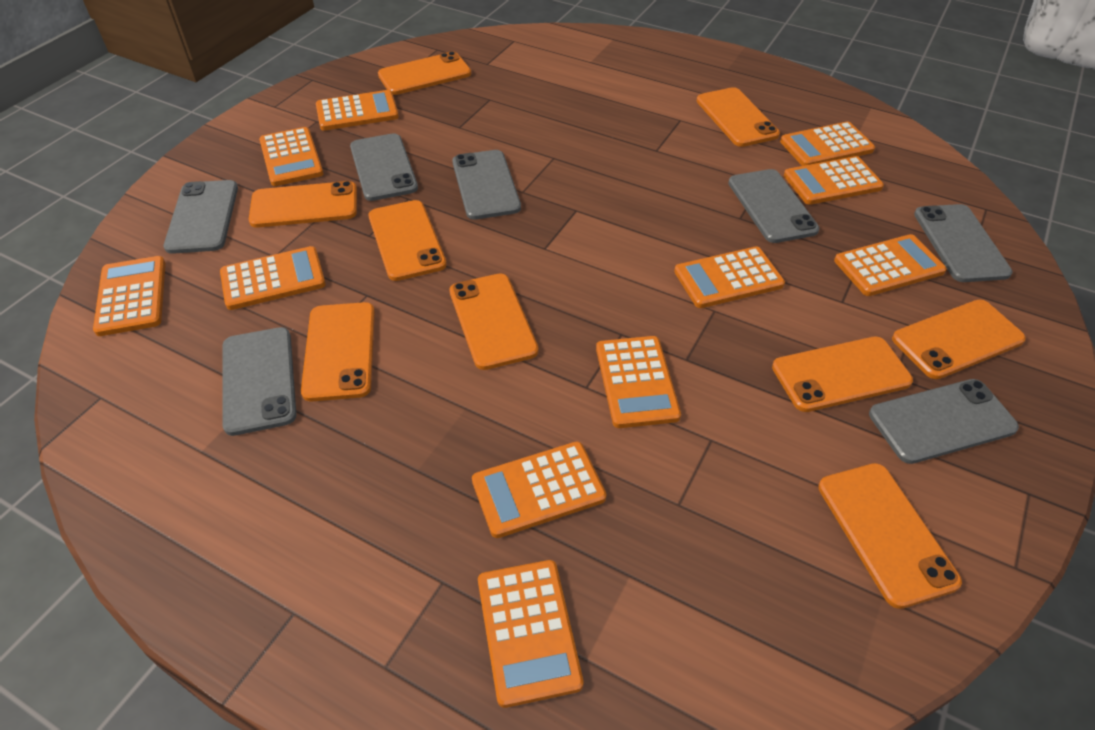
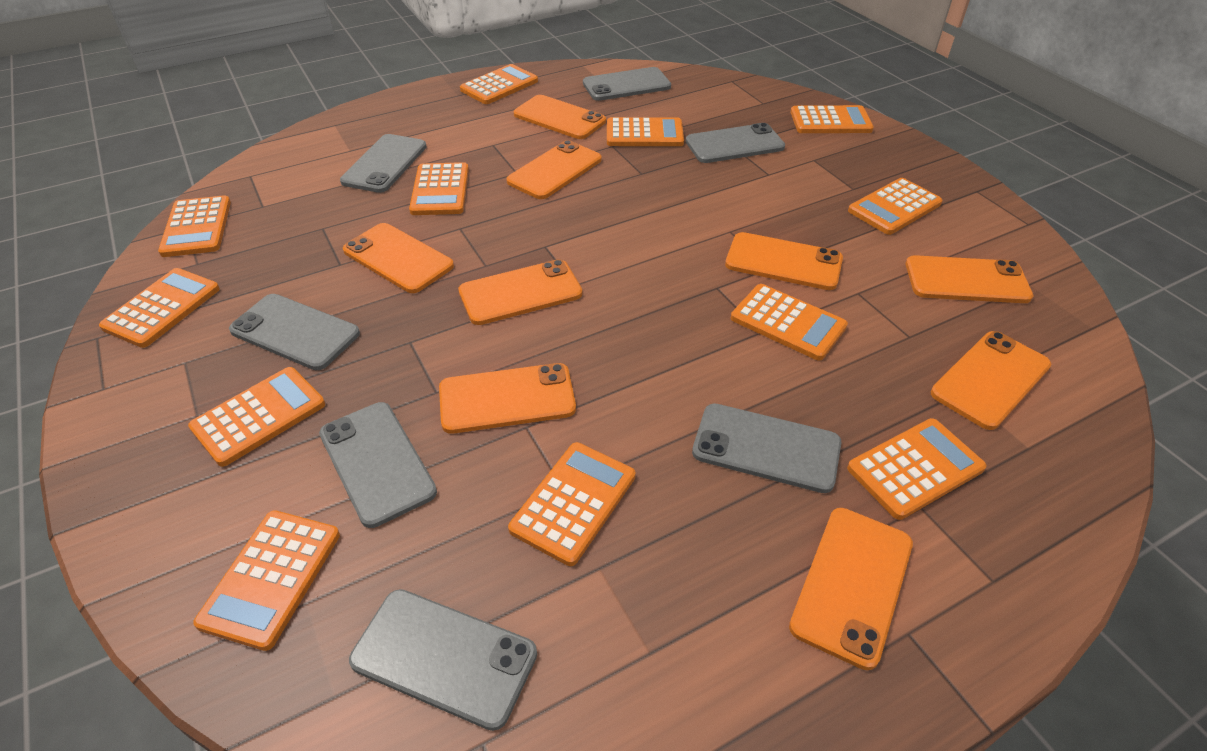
orange calculator: [93,256,165,336] [220,246,326,310] [259,127,323,186] [316,90,399,131] [472,442,606,538] [478,560,583,708] [596,336,681,428] [674,246,785,308] [780,121,875,166] [784,156,884,205] [834,234,947,296] = 11 -> [99,268,220,348] [158,195,231,257] [188,367,325,467] [193,510,340,651] [409,162,469,215] [460,64,538,104] [508,442,636,566] [607,117,684,146] [731,284,848,360] [790,105,874,133] [847,418,987,520] [848,178,943,235] = 12

